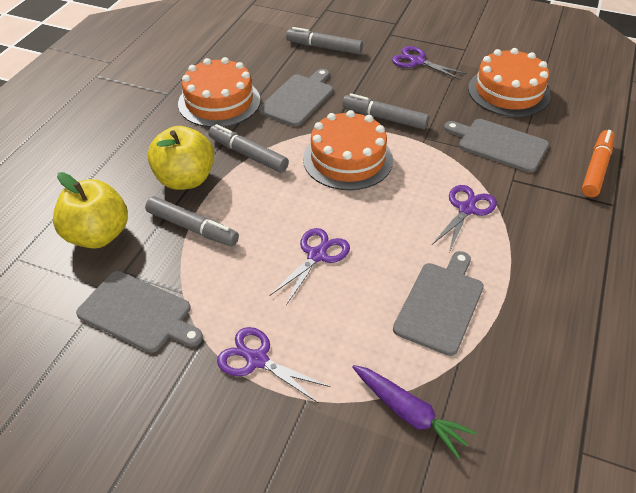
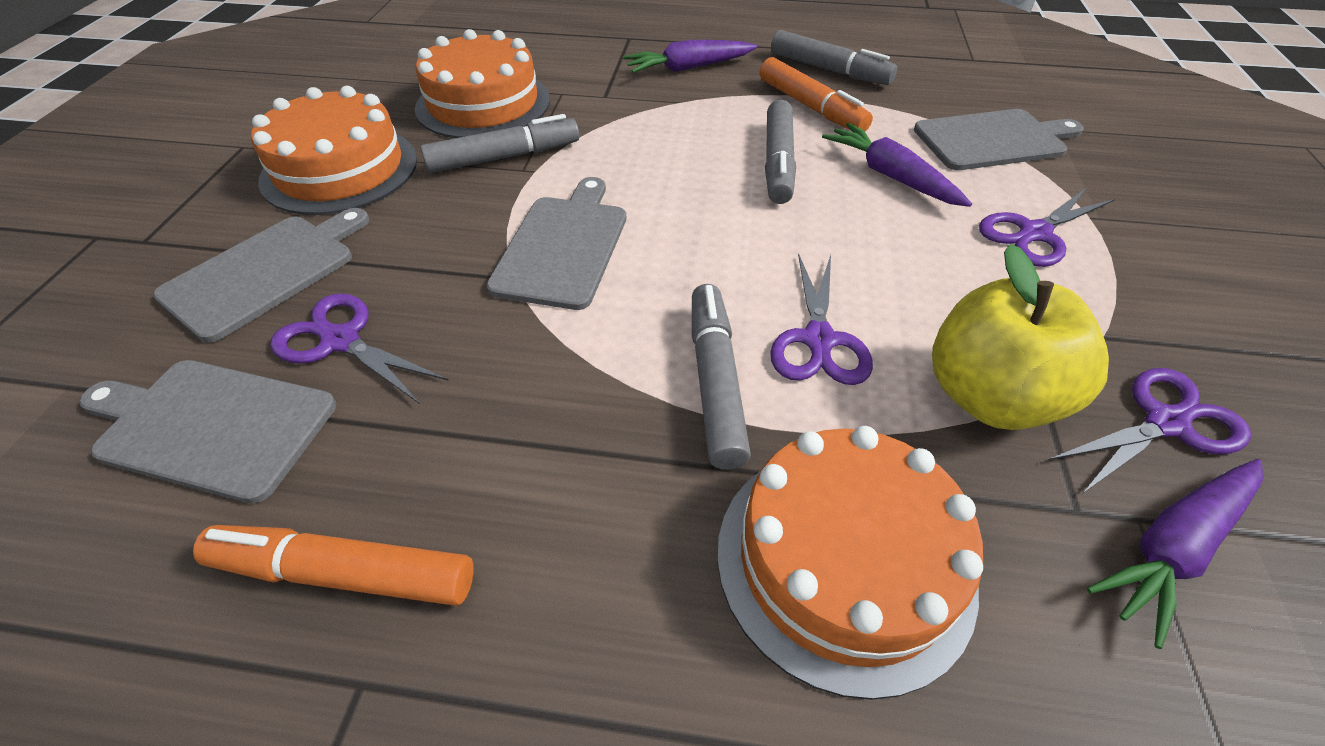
orange marker: [582,130,615,197] = 1 -> [193,525,473,606] [760,57,873,132] = 2
purple carrot: [352,365,477,459] = 1 -> [623,40,757,73] [822,123,972,207] [1087,459,1263,649] = 3
yellow apple: [53,172,128,249] [148,126,214,190] = 2 -> [932,244,1109,430] = 1

